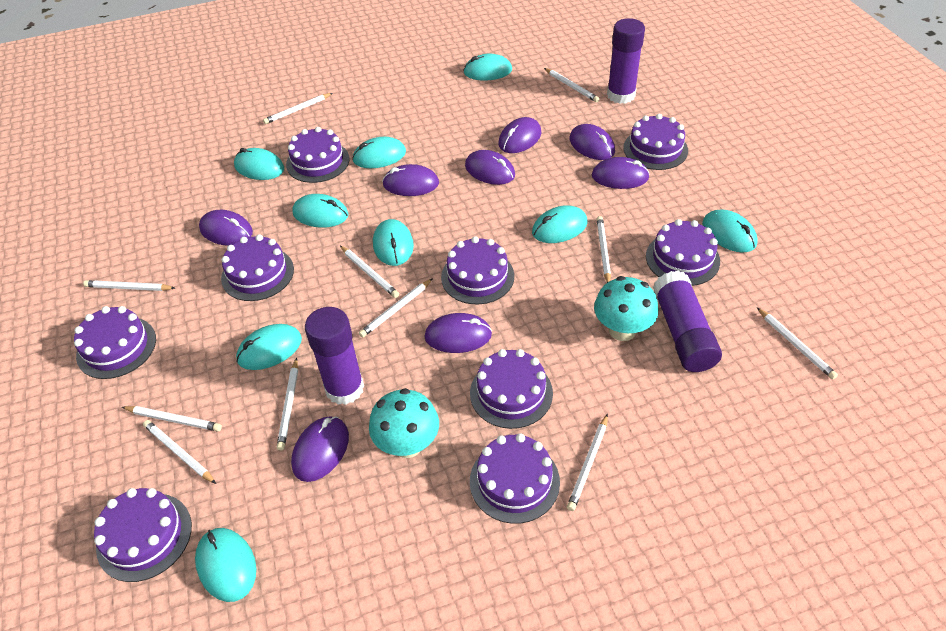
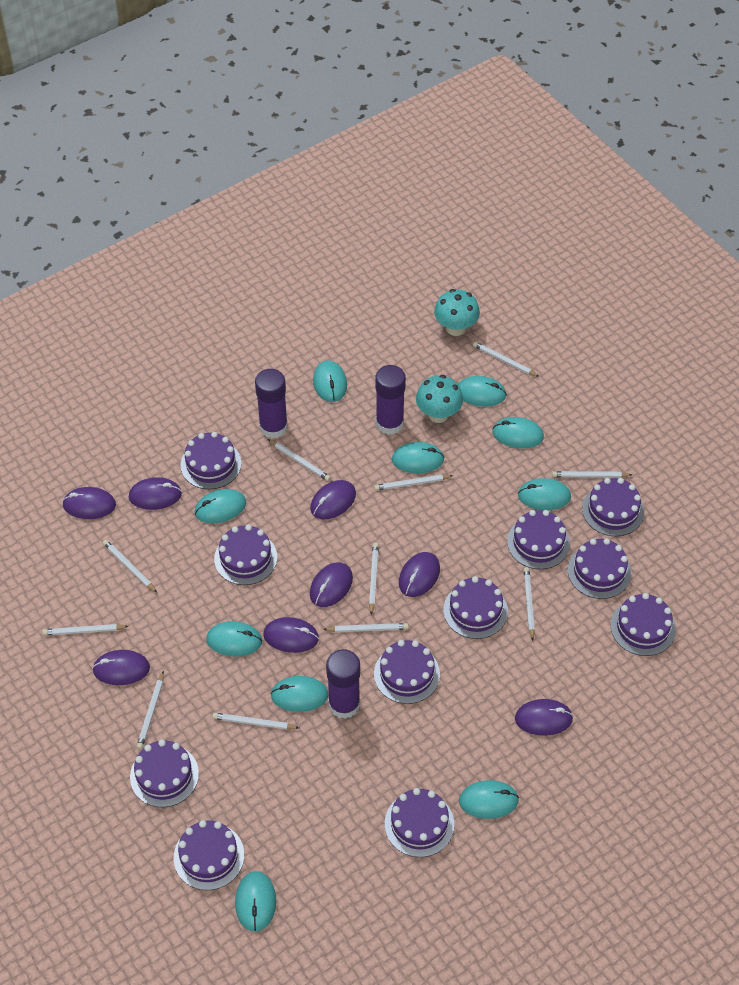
purple cake: [74,306,156,379] [94,488,192,582] [221,234,294,301] [286,127,350,183] [441,236,514,304] [470,349,553,429] [470,433,560,524] [623,114,688,170] [646,219,720,286] = 9 -> [130,740,199,807] [174,820,244,890] [181,432,241,489] [214,524,277,585] [374,640,440,704] [385,788,454,857] [443,576,508,639] [507,510,570,569] [568,538,631,599] [582,478,644,536] [611,593,676,656] = 11
turquoise mouse: [195,528,256,602] [234,148,284,180] [236,324,302,370] [292,194,348,228] [352,137,406,168] [373,219,414,266] [463,54,512,81] [532,205,587,243] [702,209,758,253] = 9 -> [195,489,246,524] [206,621,262,656] [235,871,276,932] [271,676,329,712] [313,360,347,402] [392,442,444,473] [458,376,507,407] [459,780,519,819] [492,417,544,448] [518,478,571,510] = 10

